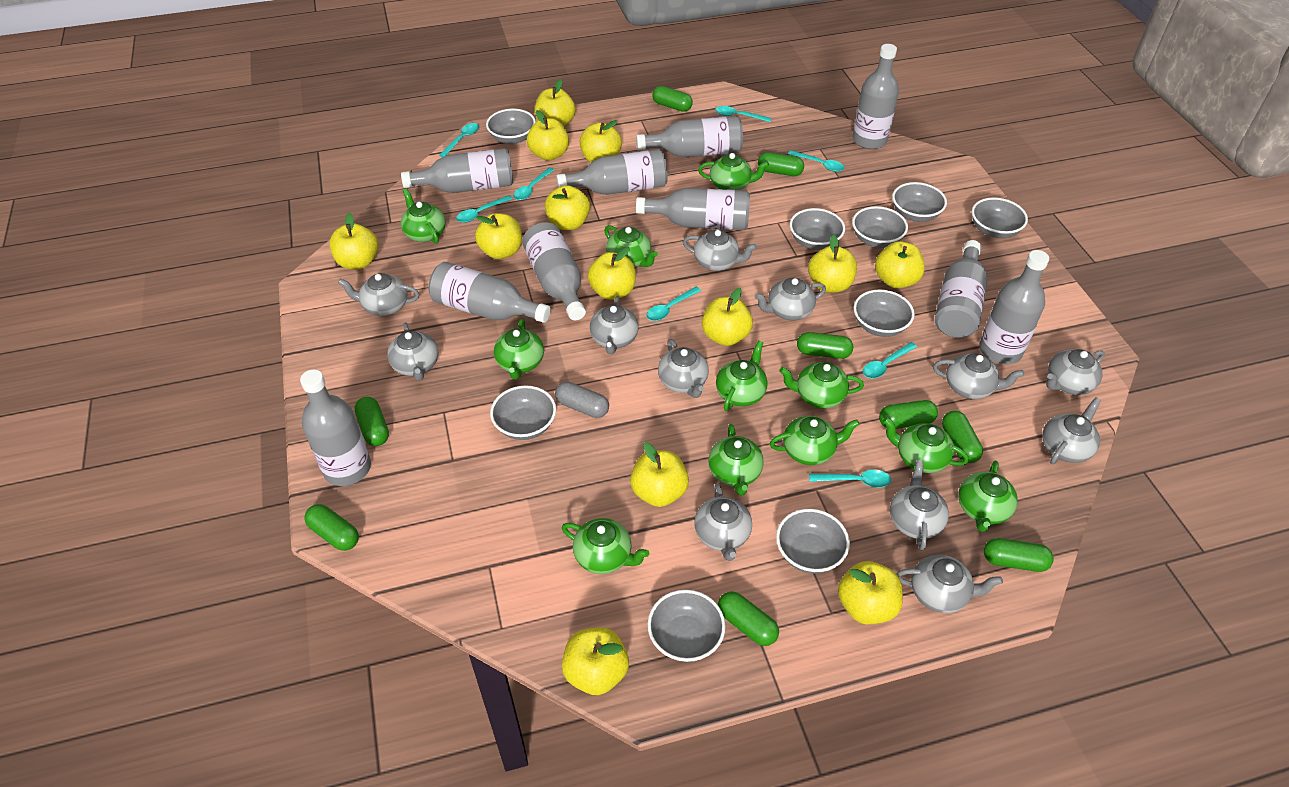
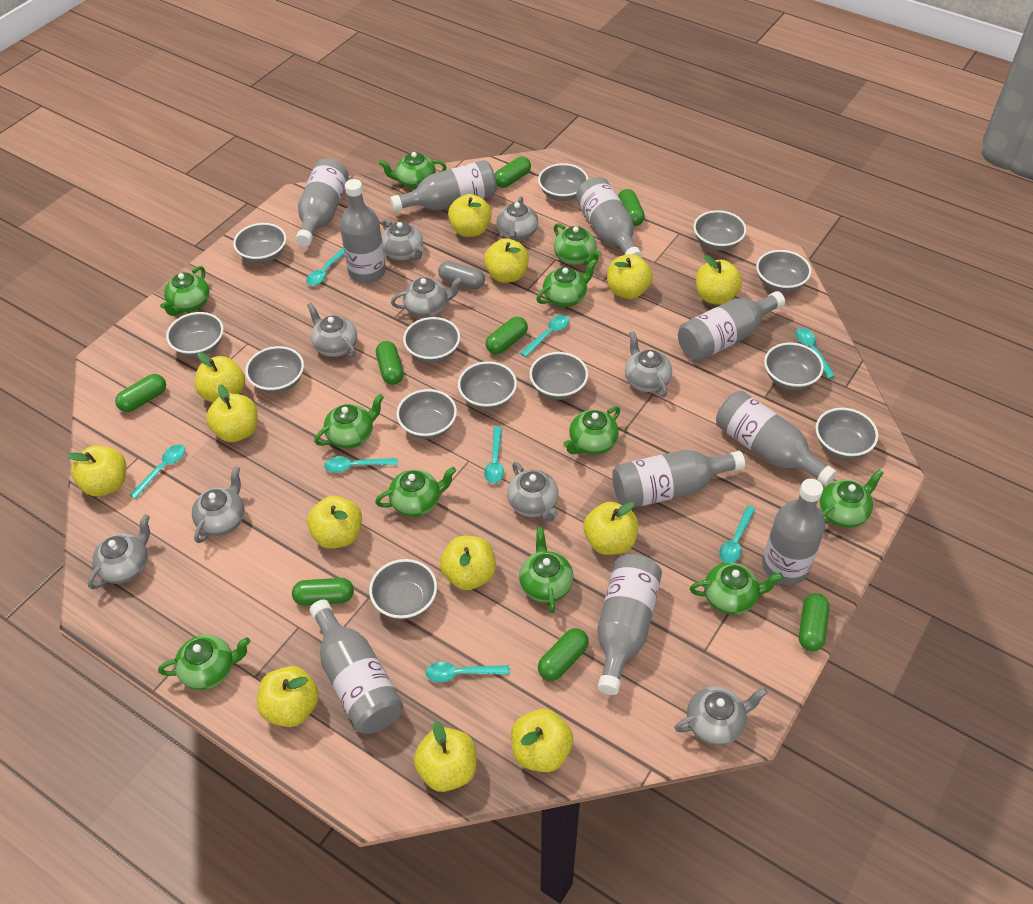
green capsule: [304,504,359,551] [354,397,389,446] [652,86,693,112] [718,591,779,646] [758,152,804,176] [797,332,853,359] [879,400,938,429] [942,411,983,463] [984,538,1054,572] = 9 -> [115,374,166,412] [292,578,354,606] [376,341,403,385] [486,317,528,354] [495,157,531,188] [538,628,589,681] [618,189,645,226] [799,593,830,651] = 8
grey bowl: [486,109,536,144] [490,385,556,440] [647,590,726,662] [776,509,850,574] [790,208,845,250] [852,206,908,248] [854,290,915,337] [892,182,947,222] [972,197,1028,238] = 9 -> [166,312,224,357] [233,223,286,263] [245,346,304,394] [369,559,437,620] [396,389,457,439] [403,317,460,363] [458,361,517,410] [529,352,588,400] [538,163,588,201] [693,210,747,251] [756,250,812,292] [764,343,824,390] [816,408,878,459] = 13
grey teapot: [338,273,419,316] [387,322,439,381] [590,296,639,354] [658,339,709,398] [683,230,757,271] [694,483,752,561] [755,278,826,320] [890,460,949,550] [896,555,1003,613] [933,353,1024,399] [1042,397,1101,464] [1046,349,1105,395] = 12 -> [88,514,150,589] [192,466,245,543] [307,303,357,357] [382,219,423,261] [391,277,463,318] [496,196,538,242] [507,462,559,522] [625,331,672,397] [674,687,768,745] = 9

